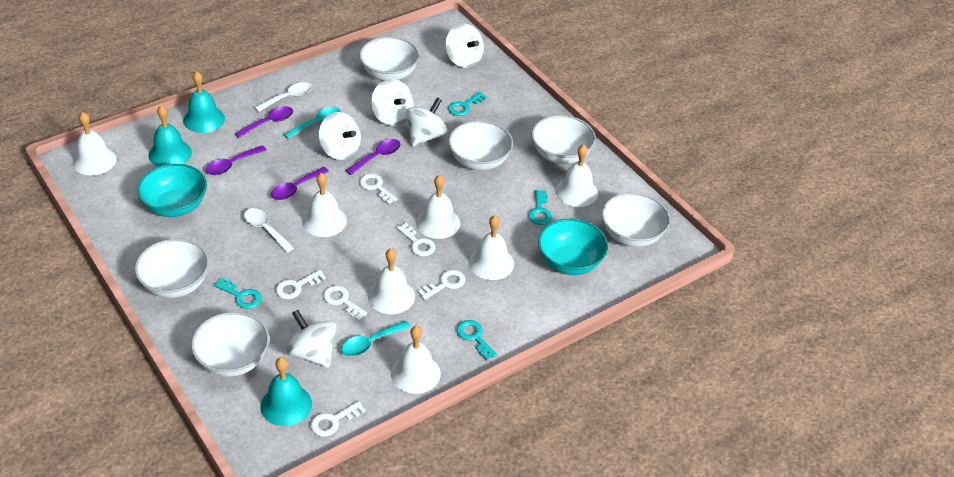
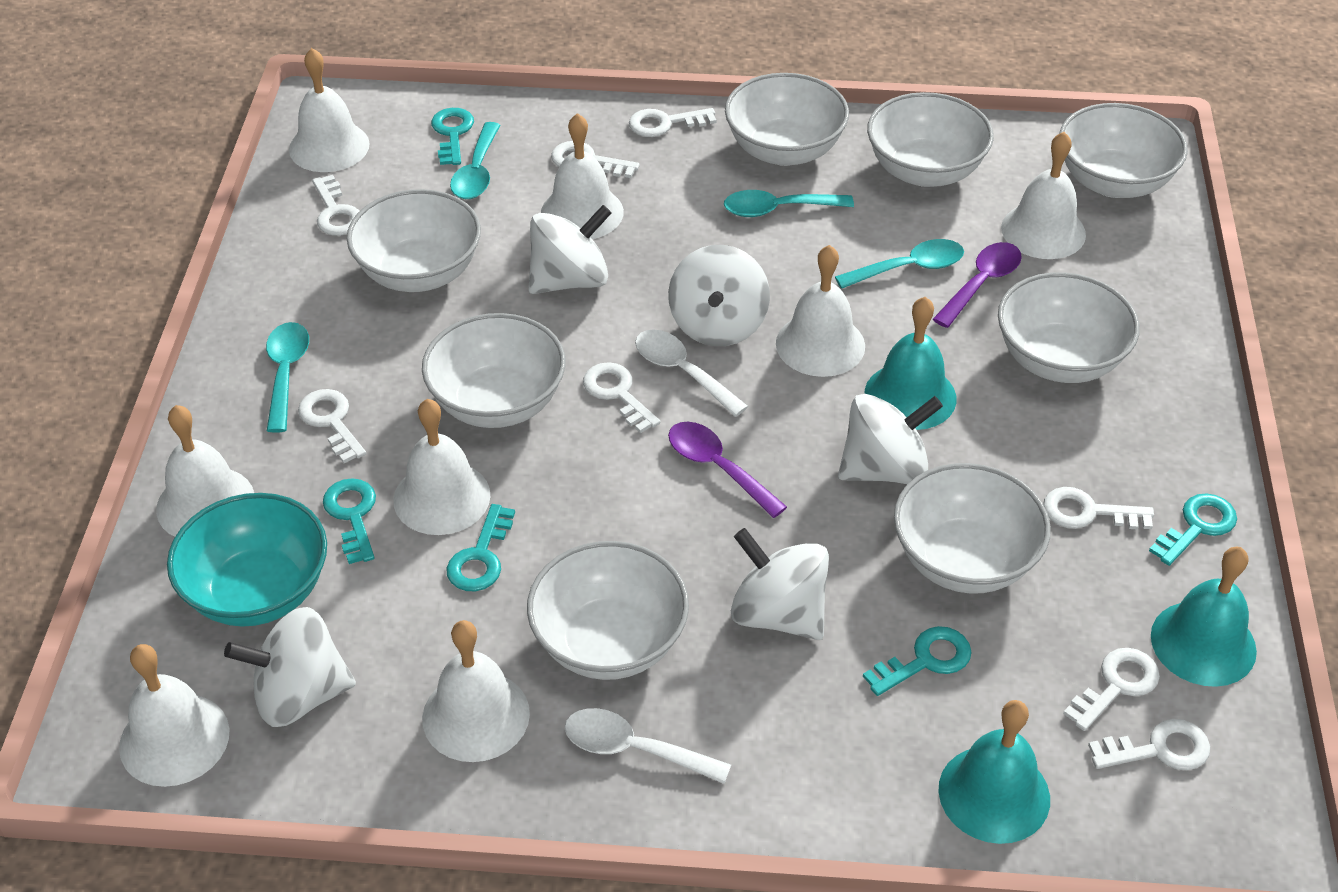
purple spoon: [206,145,267,175] [235,106,293,138] [271,167,329,200] [345,139,401,175] = 4 -> [668,422,787,518] [933,242,1022,328] = 2
turquoise bowl: [137,164,207,217] [538,219,608,275] = 2 -> [167,493,327,627] = 1
turquoise key: [214,278,262,309] [448,92,486,116] [457,320,497,360] [528,190,552,225] = 4 -> [323,478,376,564] [431,108,474,165] [446,504,515,591] [863,626,972,696] [1149,493,1237,566] = 5
turquoise spoon: [284,107,341,139] [341,321,411,356] = 2 -> [266,322,309,433] [450,122,501,199] [724,190,854,217] [835,239,964,289] = 4
white bell: [73,112,117,175] [302,173,347,237] [368,248,415,314] [391,326,441,394] [416,175,460,239] [469,215,514,280] [555,144,598,207] = 7 -> [119,644,230,787] [156,405,254,537] [289,48,370,172] [393,399,490,535] [422,620,530,762] [541,113,624,239] [776,245,865,377] [1001,132,1086,259] = 8
white bowl: [135,239,209,298] [191,312,269,377] [359,37,420,81] [448,121,513,170] [532,115,596,164] [602,193,670,247] = 6 -> [347,189,481,292] [422,313,566,428] [527,541,689,680] [725,73,849,166] [867,92,994,187] [894,463,1051,594] [998,272,1140,383] [1059,103,1188,198] = 8
white key: [276,270,326,299] [310,401,365,437] [323,285,367,320] [359,173,397,204] [397,223,436,257] [418,270,466,300] = 6 -> [298,389,366,463] [312,175,359,236] [551,141,640,178] [583,362,661,433] [629,108,716,137] [1043,487,1154,530] [1063,648,1160,731] [1088,719,1210,770] = 8

